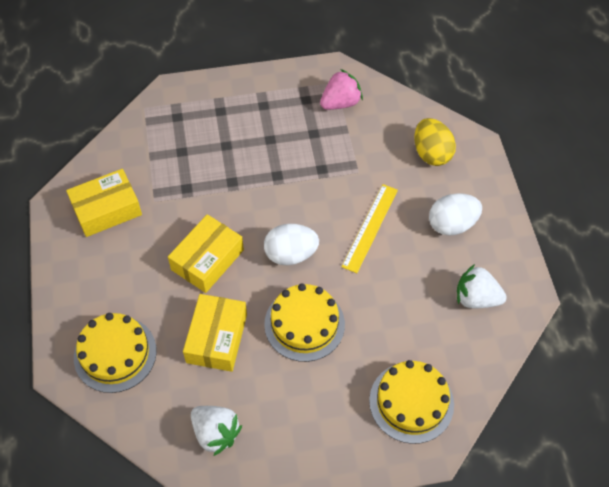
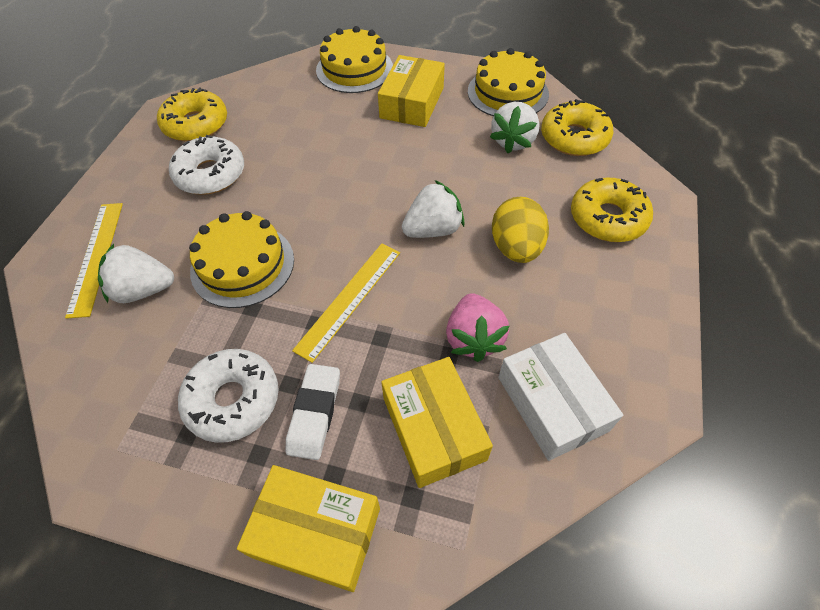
white box: none = 0 -> [498,333,623,461] = 1
white donut: none = 0 -> [169,135,244,195] [178,349,279,443] = 2
white egg: [264,224,319,265] [429,193,482,236] = 2 -> none = 0
white eraser: none = 0 -> [286,364,340,460] = 1
white strawberry: [191,406,242,456] [457,264,507,308] = 2 -> [98,244,174,303] [402,180,465,238] [490,102,540,153] = 3
yellow donut: none = 0 -> [157,87,227,142] [541,99,613,156] [571,178,653,242] = 3
yellow ruler: [342,184,398,273] = 1 -> [65,203,123,319] [292,243,400,363] = 2

